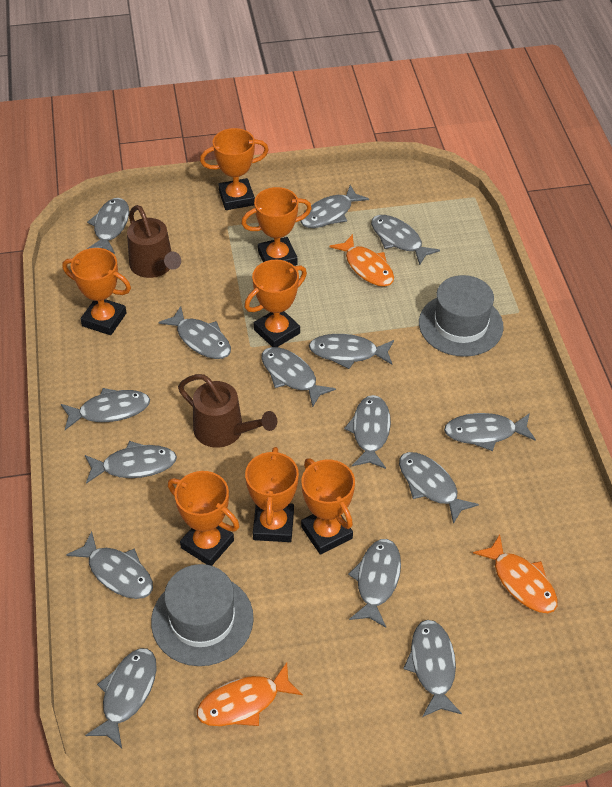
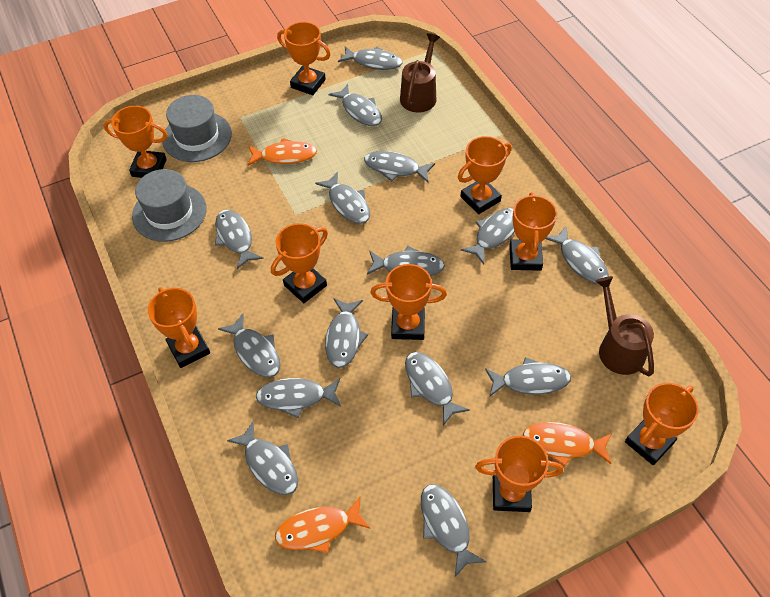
orange trophy: [62,248,131,335] [168,471,239,566] [200,128,269,210] [241,187,312,266] [244,260,307,347] [245,447,299,542] [301,459,355,555] = 7 -> [103,106,168,178] [148,287,210,368] [271,223,328,303] [277,22,331,95] [371,264,447,340] [458,136,512,214] [475,436,563,512] [509,192,557,271] [625,383,699,465] = 9

